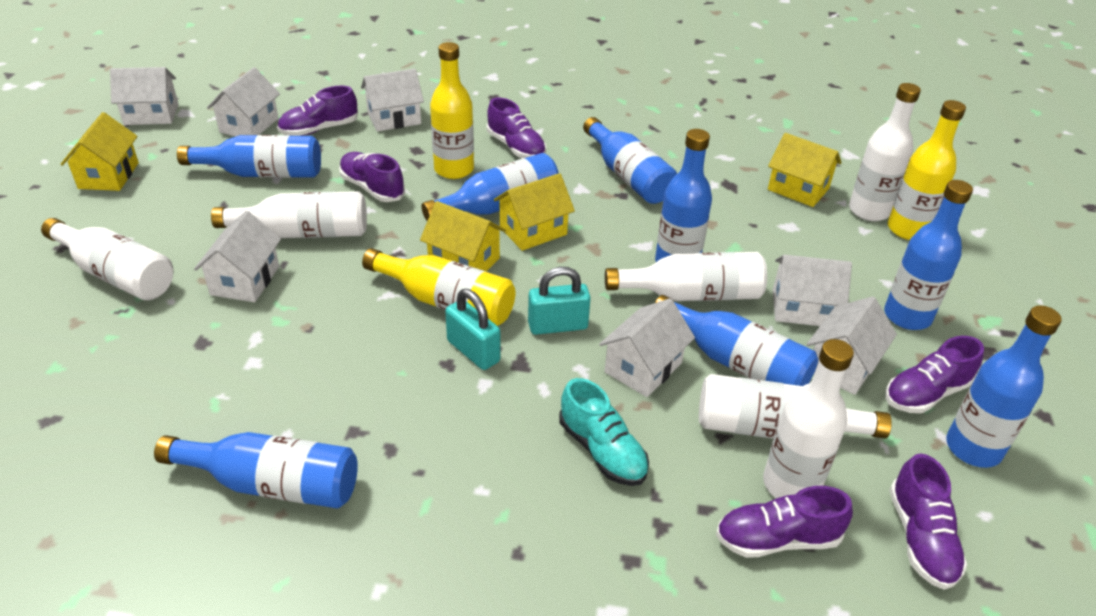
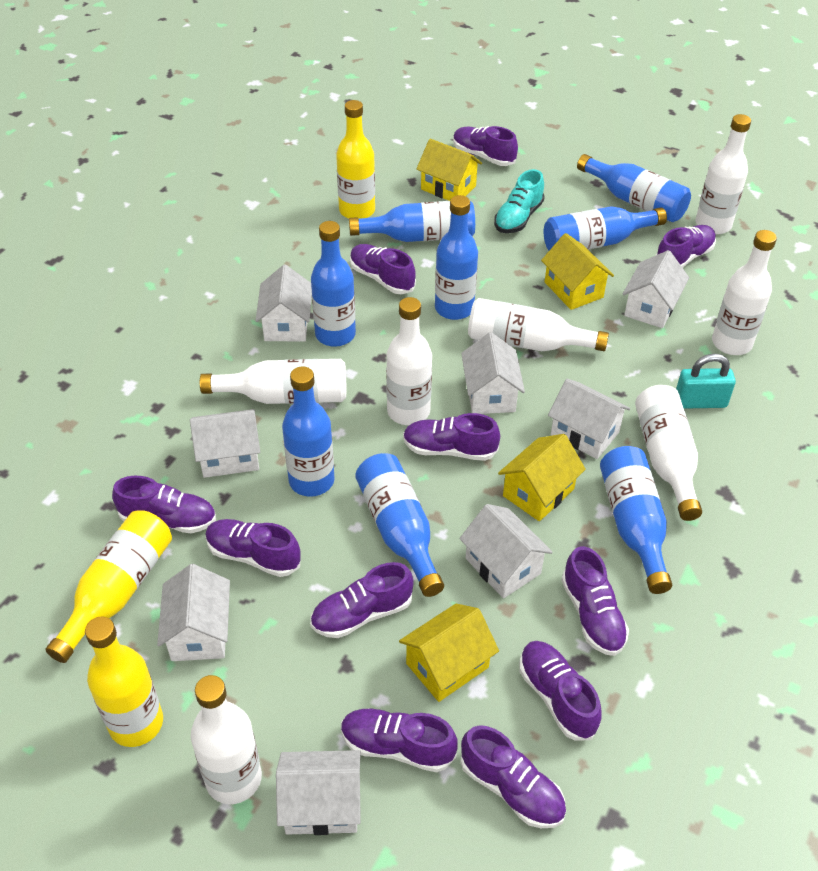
purple shoe: [277,86,358,136] [339,152,405,202] [487,98,546,158] [716,486,853,558] [885,336,984,413] [890,453,967,590] = 6 -> [112,476,216,533] [205,519,301,577] [310,562,414,638] [341,708,458,772] [350,244,416,294] [403,413,500,461] [453,126,518,166] [460,725,566,828] [519,641,602,740] [561,546,629,656] [655,225,716,268] = 11
turquoise padlock: [445,289,500,370] [528,267,591,335] = 2 -> [676,354,736,409] = 1
white bottle: [41,218,174,300] [211,191,367,238] [605,252,767,301] [699,374,892,439] [763,339,854,498] [849,83,921,221] = 6 -> [191,675,262,804] [200,359,346,404] [386,297,432,425] [468,298,609,351] [635,385,702,521] [695,114,751,235] [712,230,777,355] = 7
white house: [110,67,179,125] [194,211,281,302] [207,67,280,136] [361,69,424,132] [599,298,695,397] [773,255,852,326] [807,296,897,395] = 7 -> [157,564,230,661] [190,409,260,478] [255,265,312,341] [276,750,361,835] [460,504,552,598] [461,332,525,414] [548,379,630,459] [623,250,689,328] = 8

